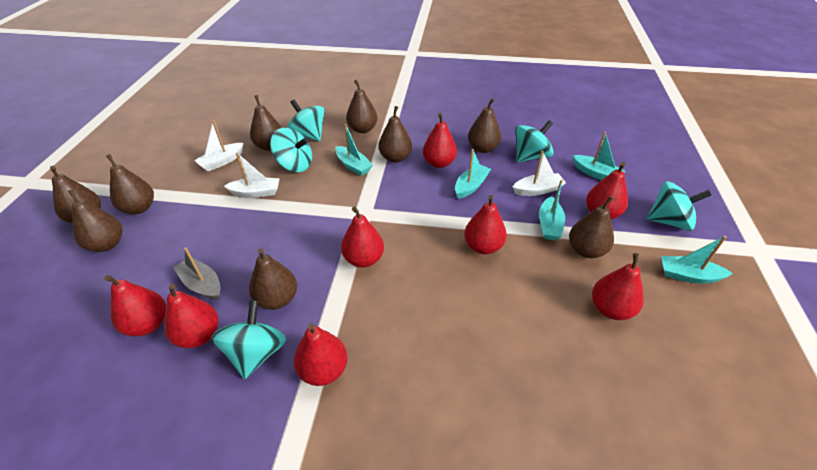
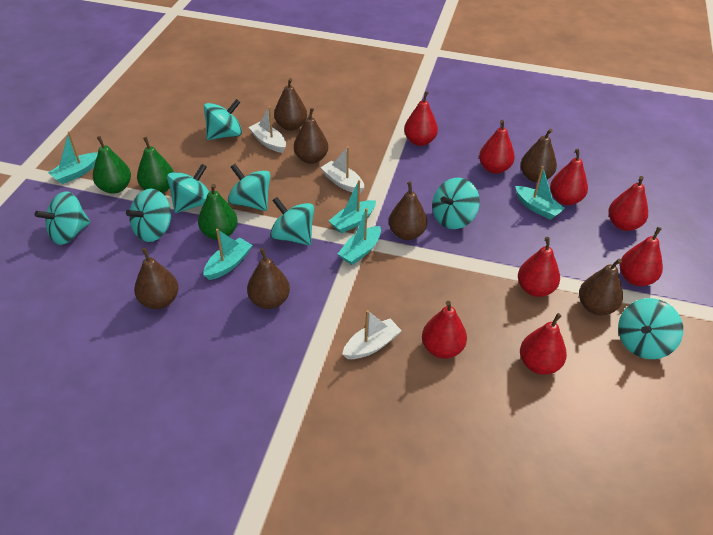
brown pear: [50,166,101,224] [68,189,123,252] [106,154,154,214] [249,249,297,310] [250,95,282,151] [346,80,378,133] [378,106,412,163] [468,98,501,153] [569,196,614,258] = 9 -> [134,248,179,309] [247,248,290,309] [274,78,307,131] [294,108,328,164] [389,181,427,240] [520,129,557,182] [579,259,623,315] = 7
green pear: none = 0 -> [93,136,131,194] [137,137,174,193] [198,184,238,240] = 3
grey boat: [173,247,221,300] = 1 -> none = 0
turquoise spinning top: [211,300,286,379] [270,128,312,172] [287,100,325,141] [515,120,554,162] [647,181,711,231] = 5 -> [35,191,90,245] [126,189,172,242] [167,164,210,213] [204,99,242,140] [228,164,271,211] [270,197,314,245] [432,178,480,229] [618,298,683,359] = 8

